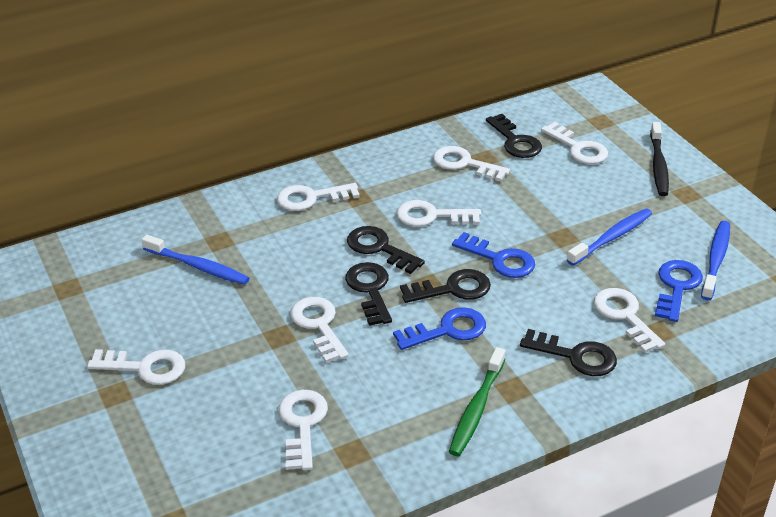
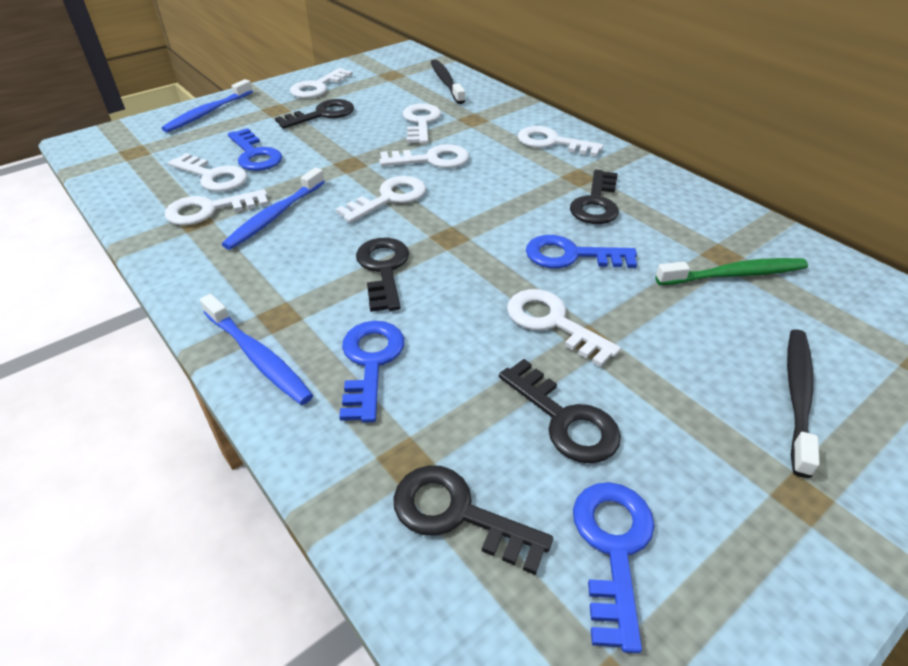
black toothbrush: [650,122,669,196] = 1 -> [431,59,465,104] [787,329,820,478] = 2
blue key: [393,307,486,350] [452,232,535,278] [655,260,703,322] = 3 -> [228,128,282,171] [339,321,404,423] [526,235,637,269] [573,482,655,653] = 4

